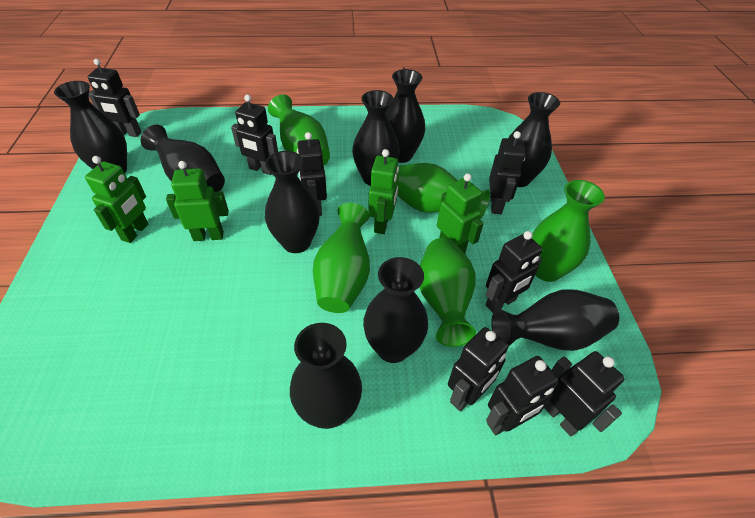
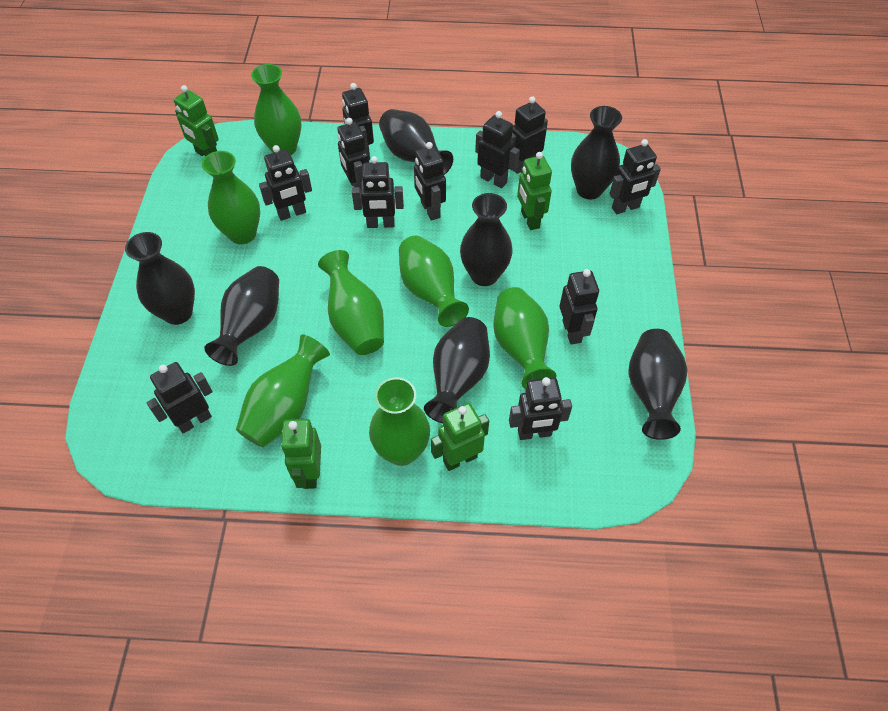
black robot: [88,59,141,137] [231,94,278,175] [297,132,327,216] [448,327,509,412] [486,231,543,313] [486,356,559,435] [489,131,526,214] [544,351,625,436] = 8 -> [147,362,212,433] [259,145,312,221] [337,118,369,193] [342,83,374,160] [352,156,404,228] [414,142,446,221] [475,111,520,188] [509,377,572,440] [511,96,548,174] [559,269,599,344] [609,139,661,214] = 11
black vase: [54,81,127,173] [141,125,225,192] [265,151,320,253] [290,323,362,429] [352,90,400,186] [363,257,428,363] [386,69,425,163] [491,289,619,351] [508,92,560,187] = 9 -> [125,232,195,325] [204,266,279,366] [379,109,453,175] [424,317,490,423] [460,193,513,286] [571,106,622,199] [628,329,687,440] = 7
green vase: [268,94,330,165] [313,203,370,313] [397,163,490,219] [419,238,476,347] [532,180,605,282] = 5 -> [202,151,260,244] [236,335,330,447] [251,64,301,155] [318,250,384,355] [369,377,430,466] [399,236,469,327] [493,287,556,389] = 7

